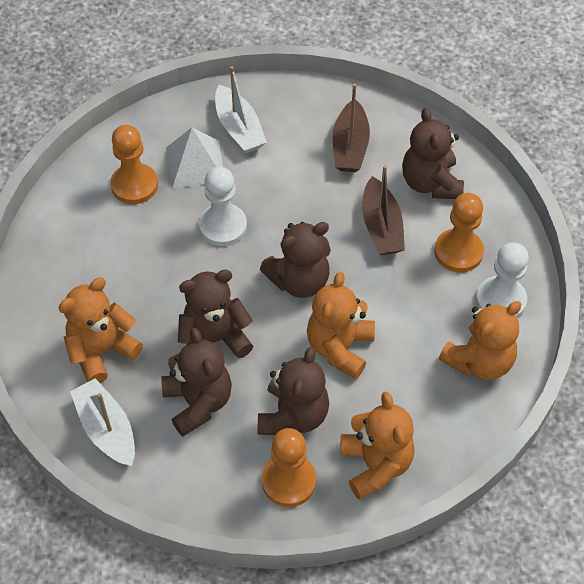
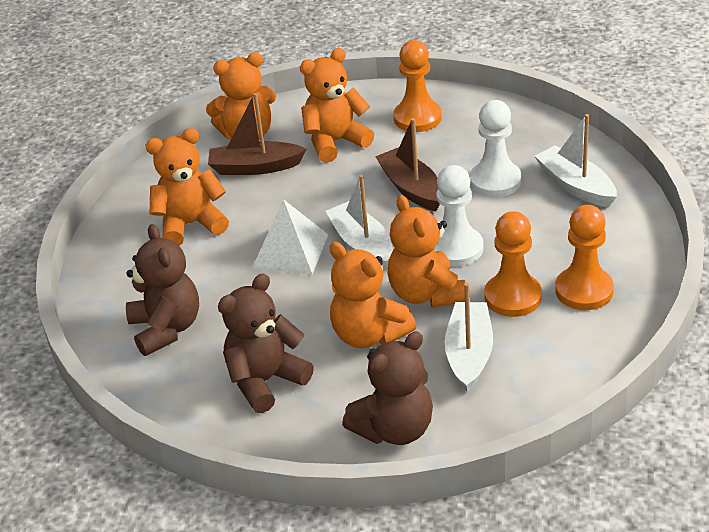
brown teddy bear: [161,328,232,436] [178,270,253,358] [258,347,329,435] [260,222,331,298] [402,108,464,199] = 5 -> [126,224,199,356] [218,273,314,413] [342,331,433,445] = 3
orange teddy bear: [59,277,143,383] [307,272,375,379] [340,391,415,499] [439,301,521,380] = 4 -> [145,128,229,246] [206,52,276,140] [300,48,374,163] [330,242,416,348] [388,195,466,307] = 5
white boat: [70,378,135,466] [215,66,267,153] = 2 -> [326,174,393,271] [445,283,493,392] [535,114,617,207] = 3

